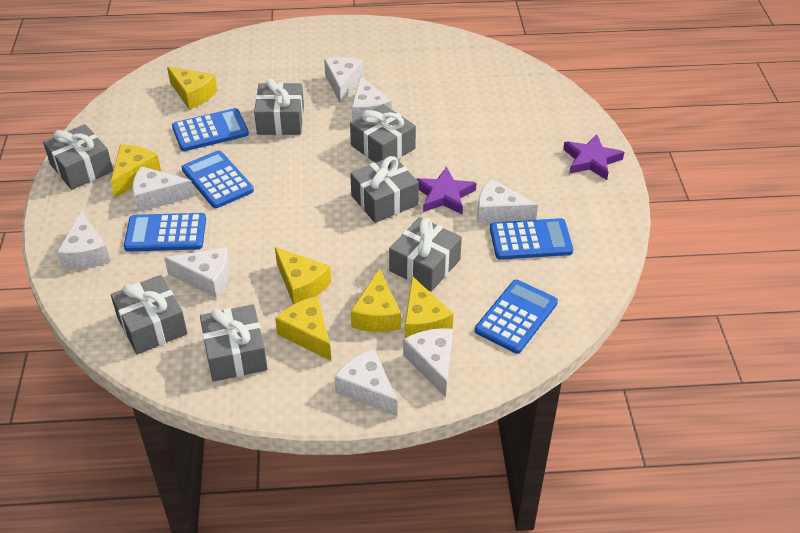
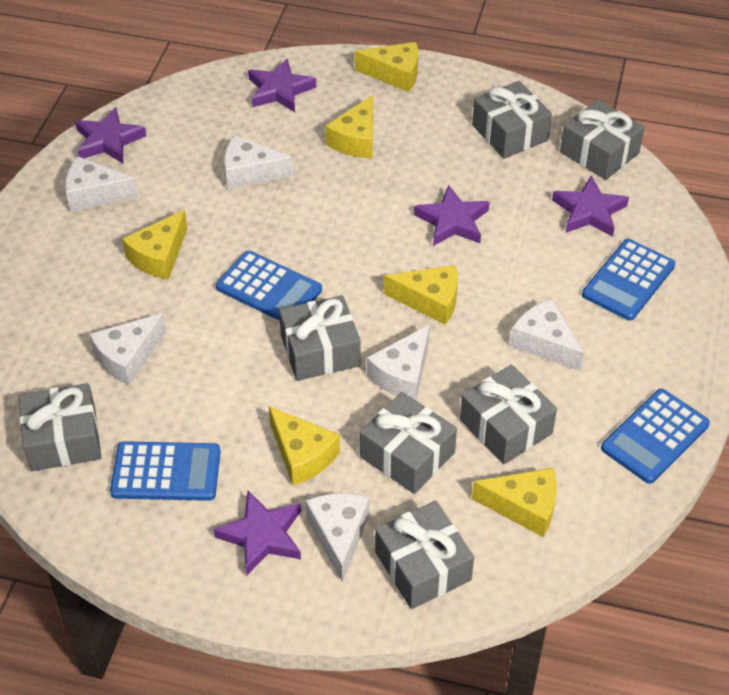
blue calculator: [124,213,206,252] [172,108,249,151] [182,150,254,208] [475,280,558,354] [490,218,573,260] = 5 -> [110,441,220,501] [216,251,322,321] [582,239,675,321] [601,389,710,484] = 4
purple star: [416,167,477,214] [563,134,624,180] = 2 -> [75,107,147,163] [213,491,301,576] [248,59,316,112] [414,185,489,246] [552,176,629,237] = 5
white cheese: [57,211,111,270] [132,166,194,212] [164,247,230,298] [324,57,364,104] [334,349,398,417] [352,76,392,121] [403,328,453,398] [477,179,538,224] = 8 -> [65,156,138,212] [90,313,166,385] [224,135,294,189] [305,493,370,582] [367,325,430,400] [510,299,584,371] = 6

